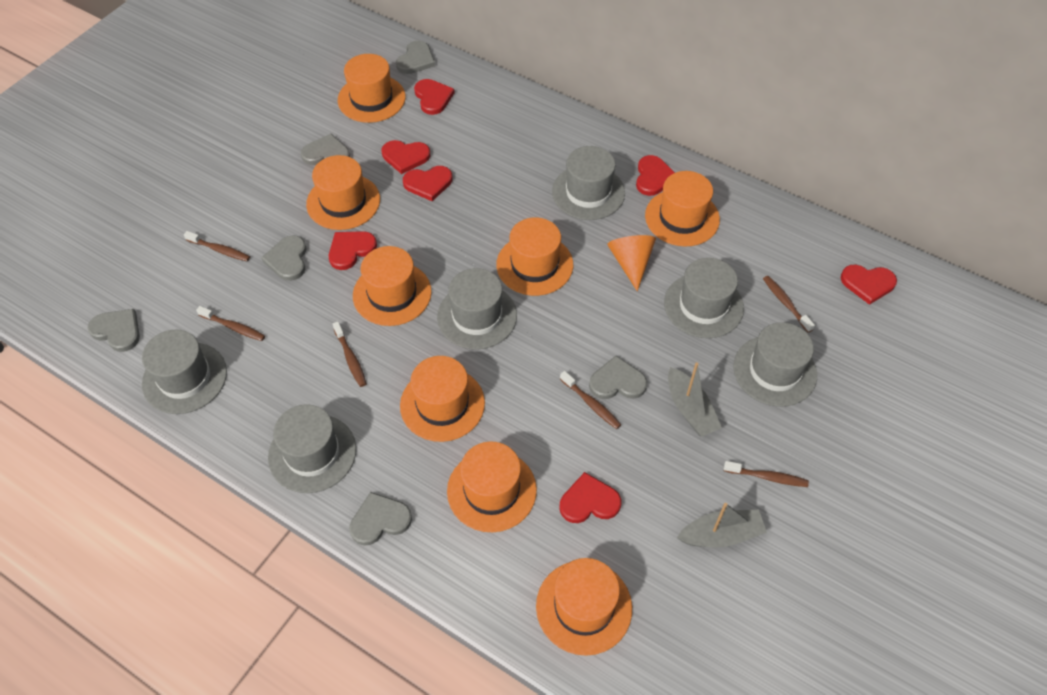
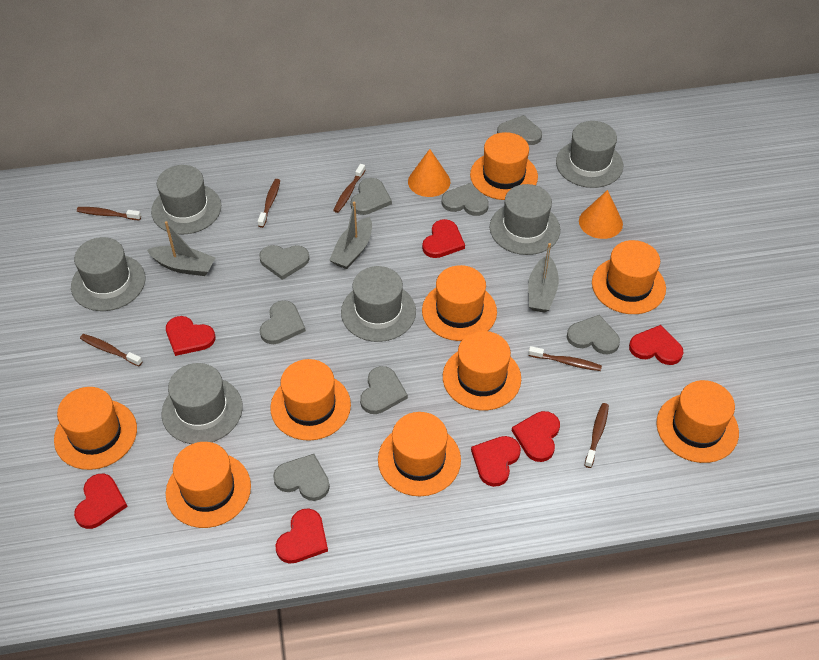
grey boat: [668,363,722,437] [677,503,767,548] = 2 -> [147,221,215,276] [329,202,372,269] [528,243,559,313] = 3
grey heart: [87,309,140,352] [261,235,306,281] [301,134,350,165] [349,492,412,546] [396,41,435,74] [589,356,647,399] = 6 -> [259,245,309,280] [260,300,306,344] [273,454,330,501] [350,178,392,215] [360,366,408,414] [441,183,489,216] [497,115,542,145] [567,315,620,354] = 8
orange cone: [607,235,656,291] = 1 -> [408,149,450,197] [579,190,623,239] = 2
orange hat: [306,155,380,230] [338,54,406,123] [353,246,432,326] [400,356,485,442] [447,442,537,532] [496,217,573,296] [536,558,632,656] [645,171,720,247] = 8 -> [54,387,137,470] [166,442,251,528] [270,359,351,441] [378,412,461,496] [422,265,497,341] [443,331,521,410] [470,132,538,200] [592,240,666,314] [656,380,739,463] = 9

